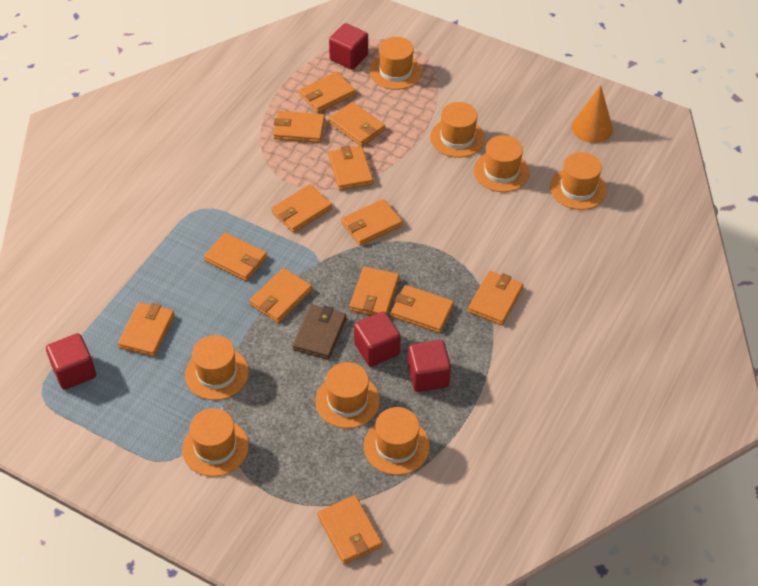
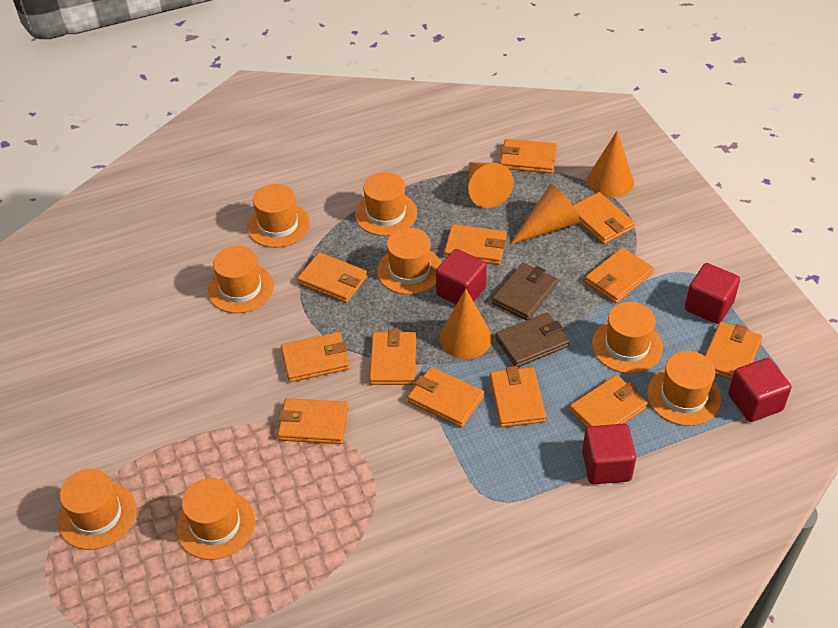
brown wallet: [292,305,347,359] = 1 -> [492,263,558,320] [495,312,569,367] = 2
orange cone: [572,85,613,143] = 1 -> [439,289,492,359] [468,162,514,208] [510,184,580,245] [587,130,634,198] = 4
orange wallet: [118,302,175,357] [204,233,267,281] [249,268,312,323] [271,184,332,233] [273,111,325,143] [299,72,356,113] [317,495,382,564] [328,146,373,190] [329,102,385,146] [341,199,403,246] [349,266,399,316] [391,285,454,333] [468,271,523,325] = 13 -> [277,398,348,444] [281,332,349,382] [297,252,368,303] [369,329,416,385] [408,367,484,428] [444,224,507,265] [490,366,546,427] [500,139,557,174] [569,375,648,428] [573,192,635,244] [585,247,654,303] [705,322,762,380] = 12

